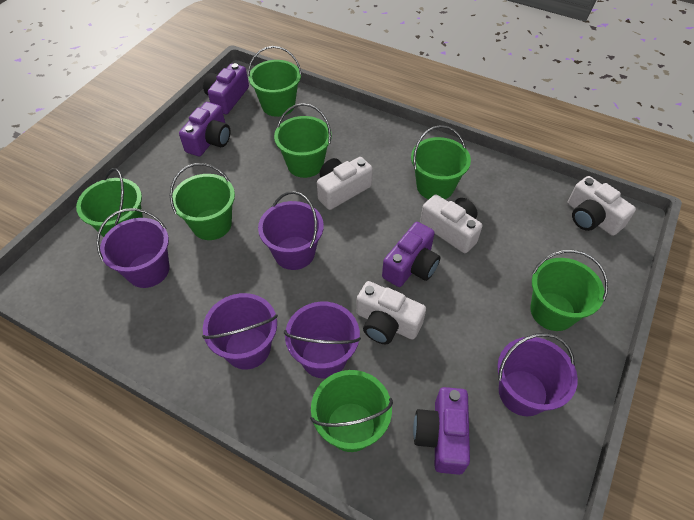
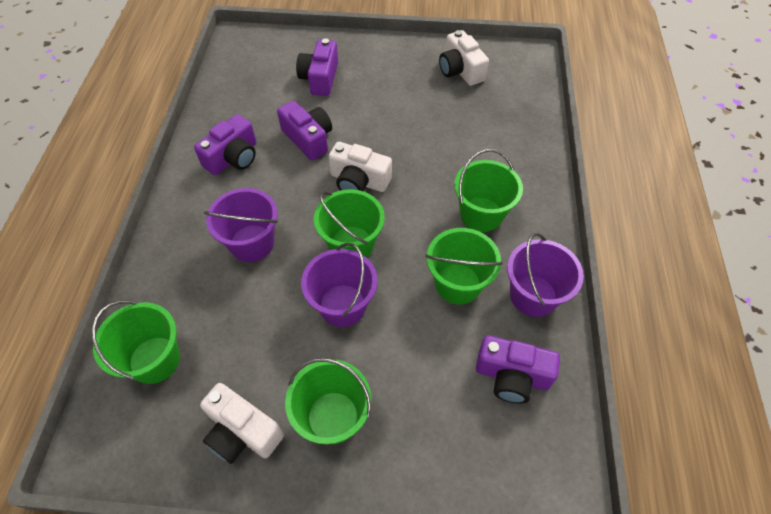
green bucket: [76,168,143,237] [170,163,235,240] [248,46,302,117] [274,103,332,178] [310,370,393,452] [411,125,471,199] [531,250,608,331] = 7 -> [92,300,180,384] [285,358,371,444] [314,189,385,258] [425,228,503,304] [454,149,523,232] = 5
purple bucket: [96,208,170,288] [202,293,278,370] [258,191,324,270] [284,302,361,378] [497,333,578,416] = 5 -> [204,188,278,262] [301,243,377,327] [507,233,584,317] = 3
white camera: [317,157,373,210] [356,281,426,345] [420,195,482,253] [568,176,636,236] = 4 -> [200,383,284,464] [328,142,392,192] [439,30,489,86] = 3

